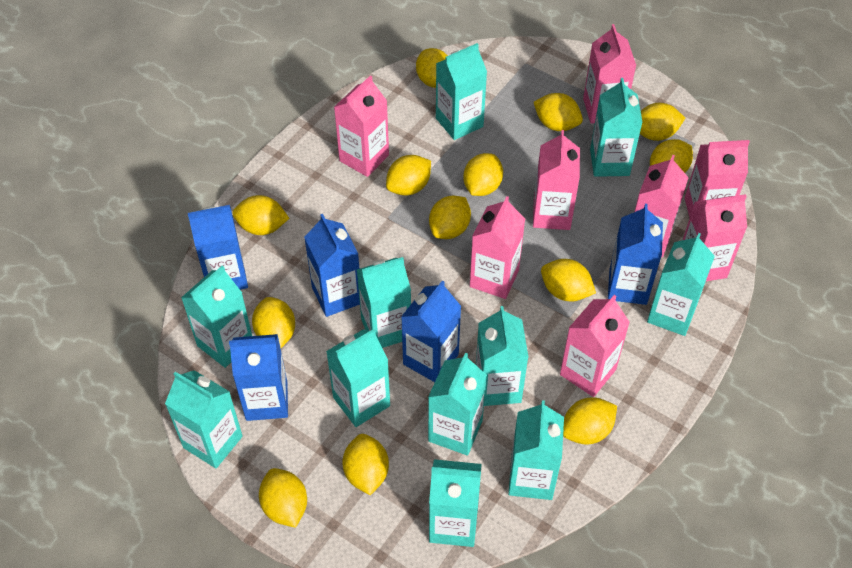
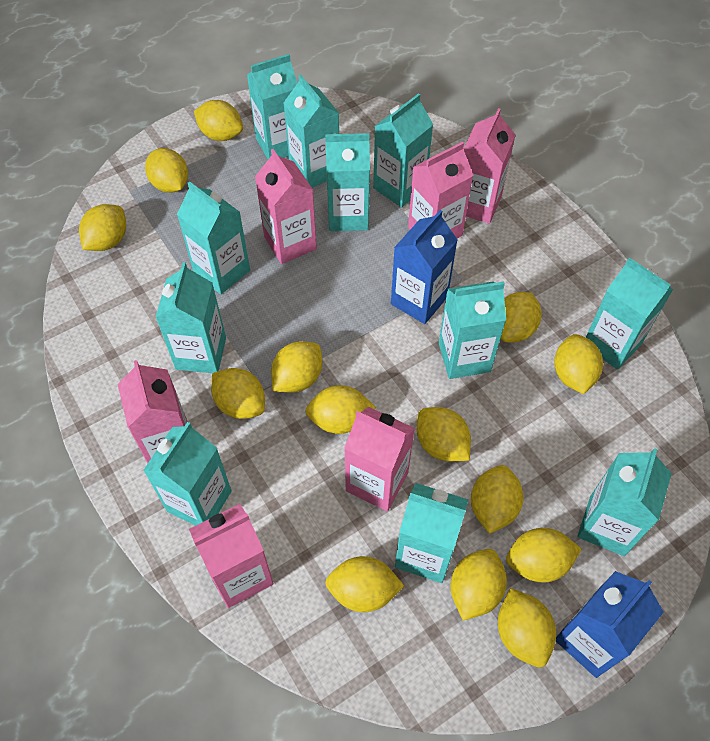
blue carton: [188,205,248,290] [229,334,288,421] [304,214,360,317] [401,280,461,382] [608,204,663,305] = 5 -> [391,210,457,324] [556,571,664,678] = 2
pink carton: [334,75,389,177] [470,196,525,299] [533,130,580,230] [560,295,630,397] [583,24,636,124] [634,155,689,257] [683,194,747,281] [685,140,750,217] = 8 -> [117,360,187,463] [189,504,274,608] [255,149,317,264] [344,407,415,511] [408,142,474,239] [464,108,516,223] = 6
yellow lemon: [232,195,289,235] [252,297,295,348] [259,468,307,528] [342,434,389,495] [386,155,431,196] [416,48,448,88] [429,196,471,239] [463,153,503,196] [534,93,583,131] [541,259,596,301] [563,398,617,444] [640,103,685,141] [650,139,693,173] = 13 -> [79,204,126,251] [145,148,188,193] [194,100,243,141] [211,368,265,419] [271,341,322,393] [305,385,376,434] [325,556,404,612] [417,407,471,461] [451,549,507,621] [471,465,523,534] [498,588,556,667] [501,292,542,343] [506,528,581,583] [554,334,603,394] = 14

